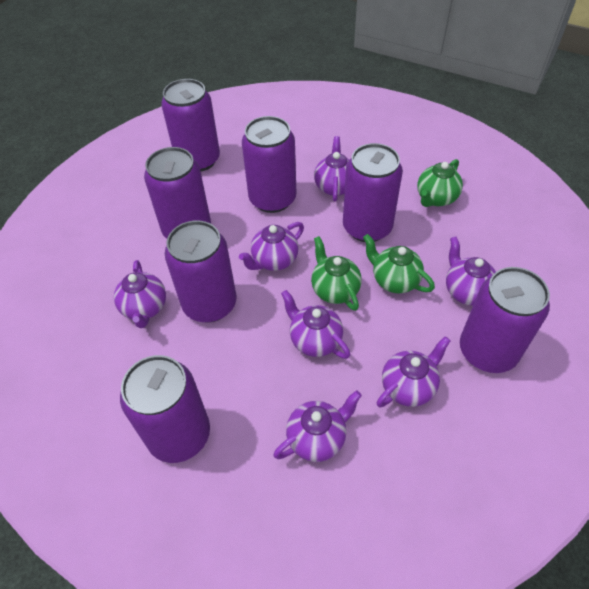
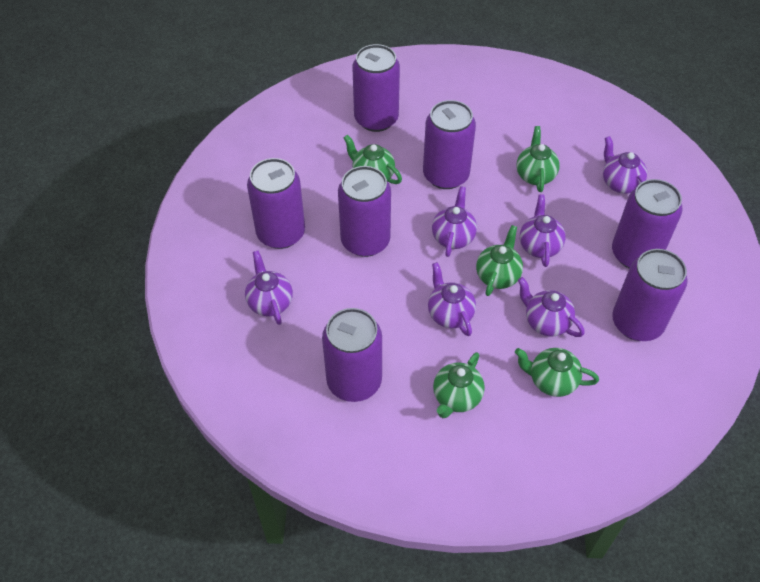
green teapot: [311,236,362,311] [363,234,435,293] [417,159,463,207] = 3 -> [344,135,402,184] [433,352,485,418] [476,225,523,296] [515,348,599,397] [516,126,560,192] = 5
purple teapot: [114,260,166,328] [239,222,304,271] [274,390,362,462] [281,290,350,359] [314,136,349,202] [376,336,451,408] [446,237,496,306] = 7 -> [245,250,293,325] [428,262,476,336] [432,186,477,257] [518,277,585,337] [520,195,566,267] [603,136,647,194] = 6

